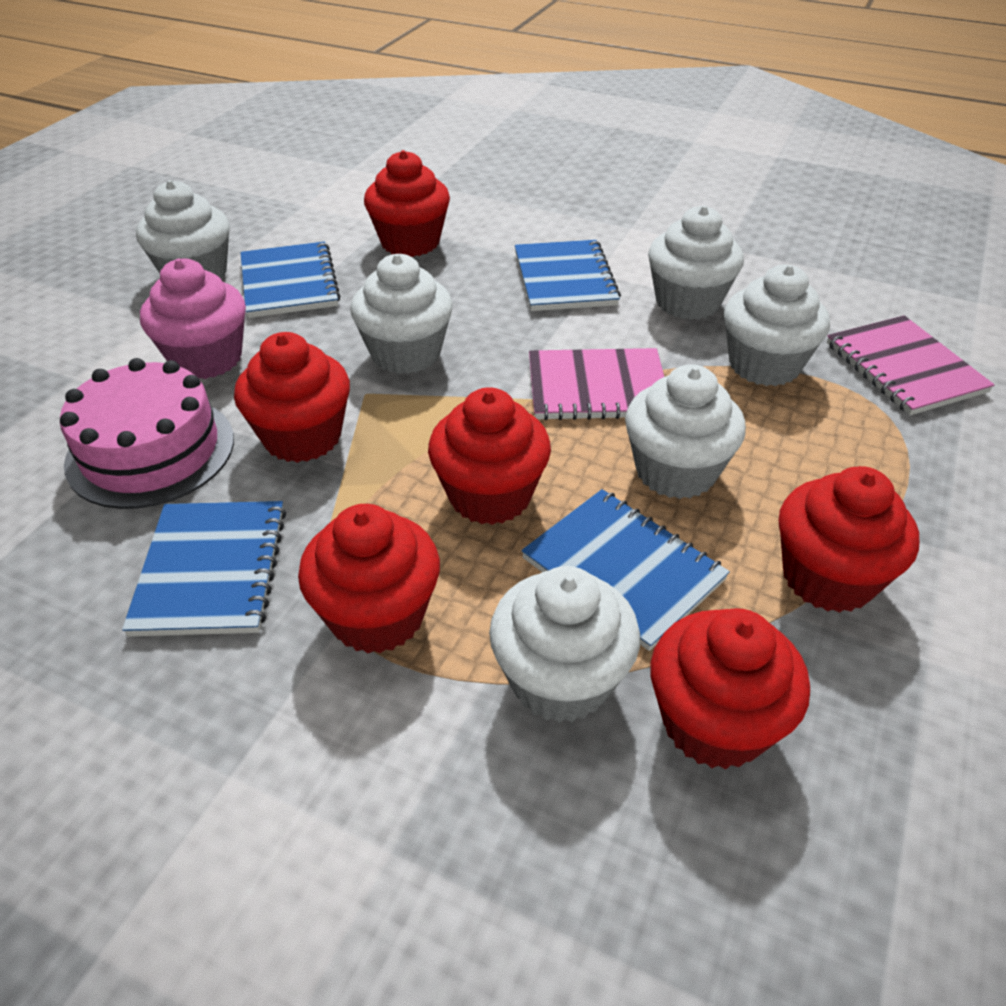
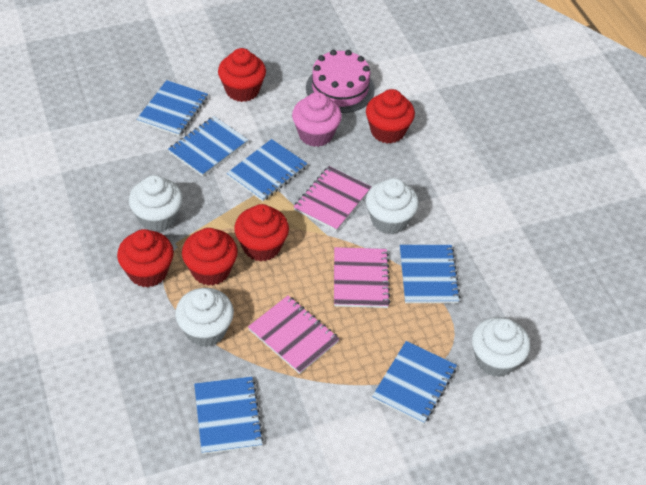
blue notebook: [122,501,286,636] [240,241,340,318] [515,240,621,311] [521,489,730,651] = 4 -> [137,80,208,136] [168,116,248,177] [194,377,264,454] [227,139,308,201] [372,341,457,424] [400,245,460,303] = 6
pink notebook: [529,348,664,420] [827,315,995,415] = 2 -> [248,296,339,374] [294,166,371,231] [334,247,391,308] = 3
red cupcake: [234,332,350,463] [298,504,440,654] [364,150,450,257] [428,387,551,525] [650,608,810,769] [779,466,919,613] = 6 -> [117,229,174,287] [182,228,238,286] [218,48,266,102] [234,204,289,262] [366,89,415,144] = 5
white cupcake: [136,180,230,280] [350,254,453,374] [489,566,640,723] [625,364,746,499] [648,206,744,320] [724,265,830,386] = 6 -> [129,175,183,232] [175,288,234,347] [366,178,419,234] [472,317,530,377] = 4

